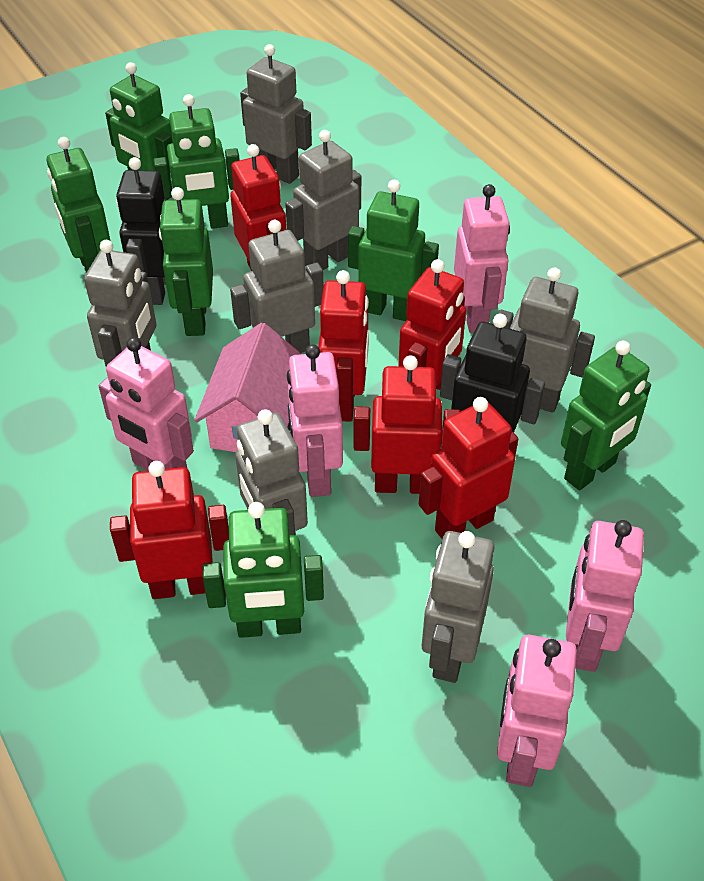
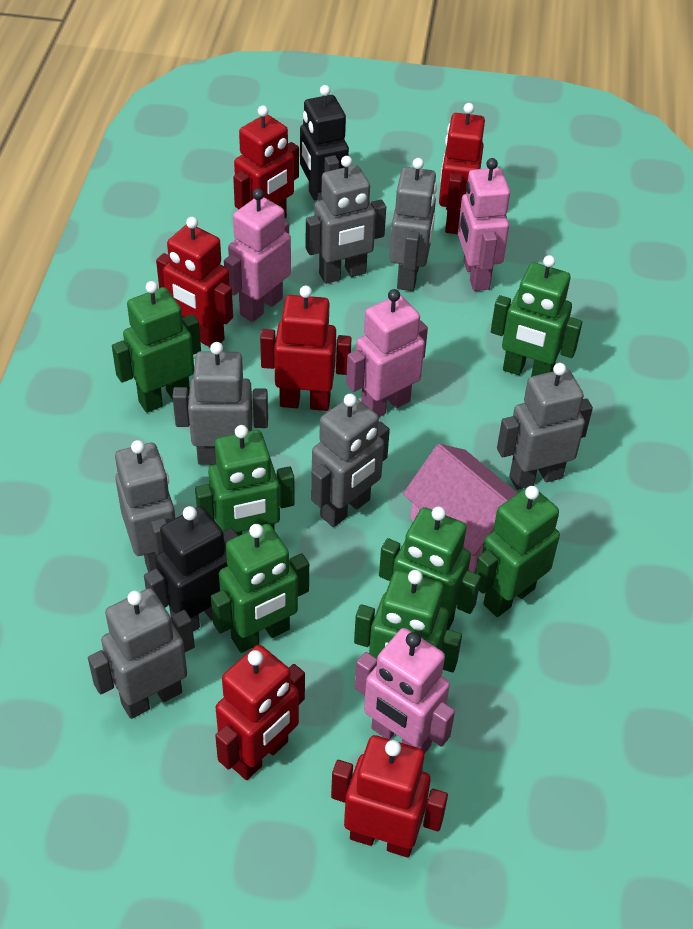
pink robot: [99,337,194,470] [287,344,343,497] [454,184,510,333] [497,635,577,787] [566,520,644,672] = 5 -> [224,188,291,322] [346,289,428,417] [355,628,455,754] [458,158,510,291] = 4

